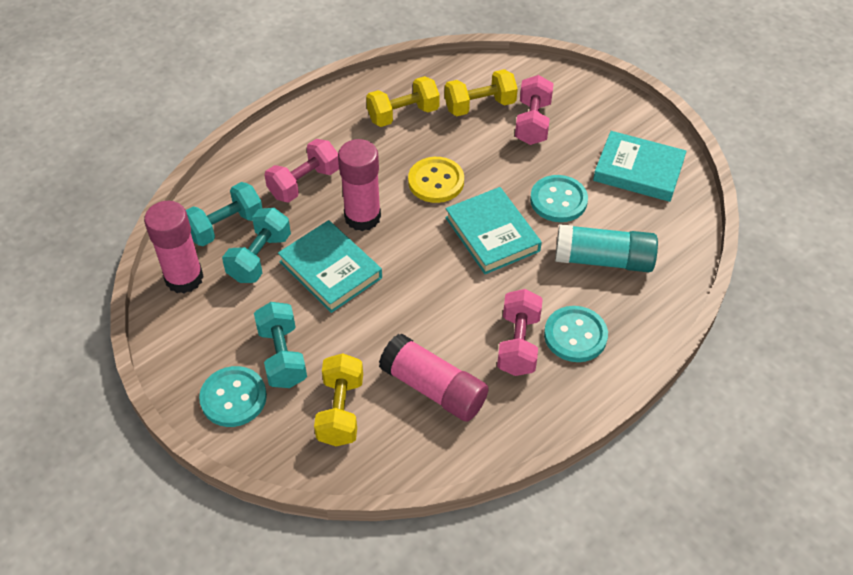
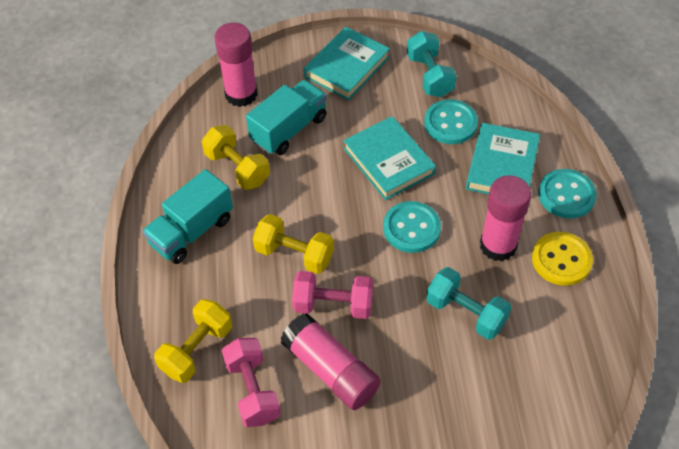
pink dumbbell: [265,139,339,202] [497,289,543,376] [515,75,554,145] = 3 -> [222,338,281,427] [292,271,373,319] = 2
turquoise dumbbell: [186,182,263,246] [222,208,291,283] [254,302,307,388] = 3 -> [407,31,457,97] [426,267,511,340] = 2
turquoise glue stick: [555,224,658,272] = 1 -> none = 0
turquoise truck: none = 0 -> [142,169,233,264] [246,80,327,155] = 2

